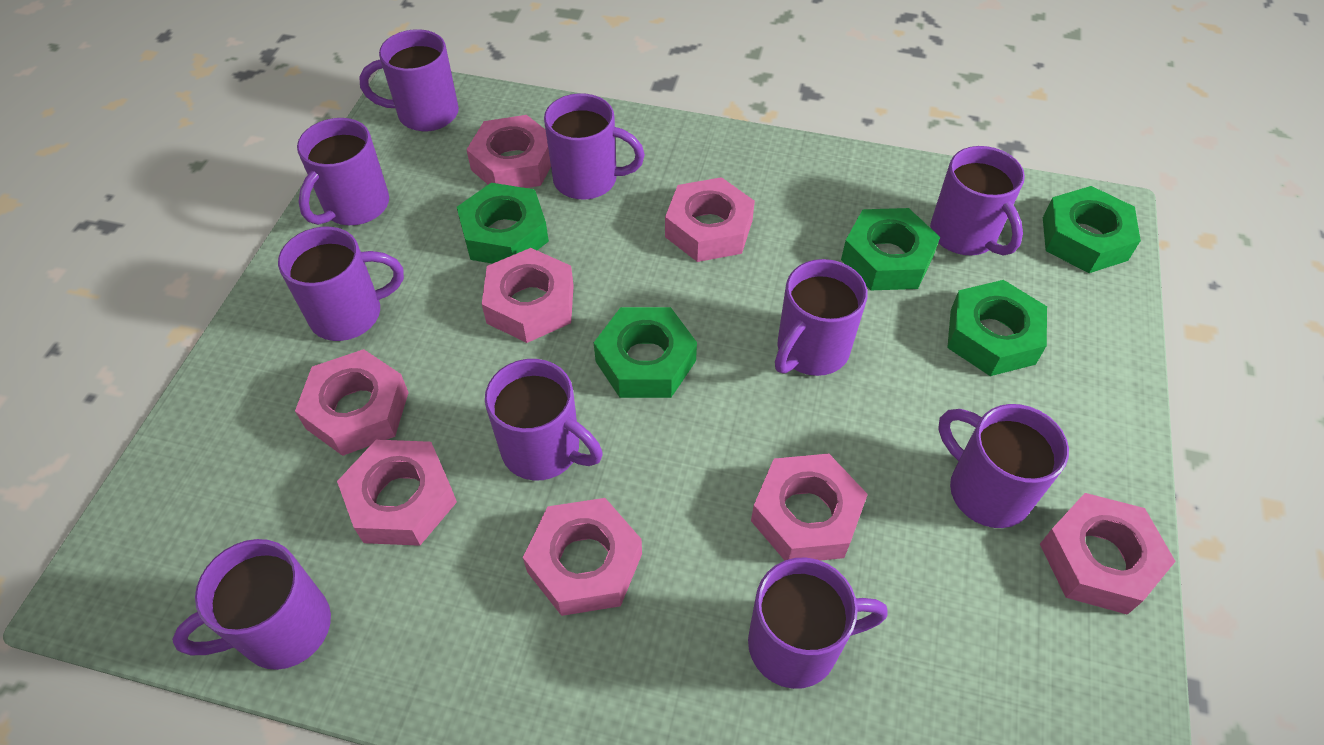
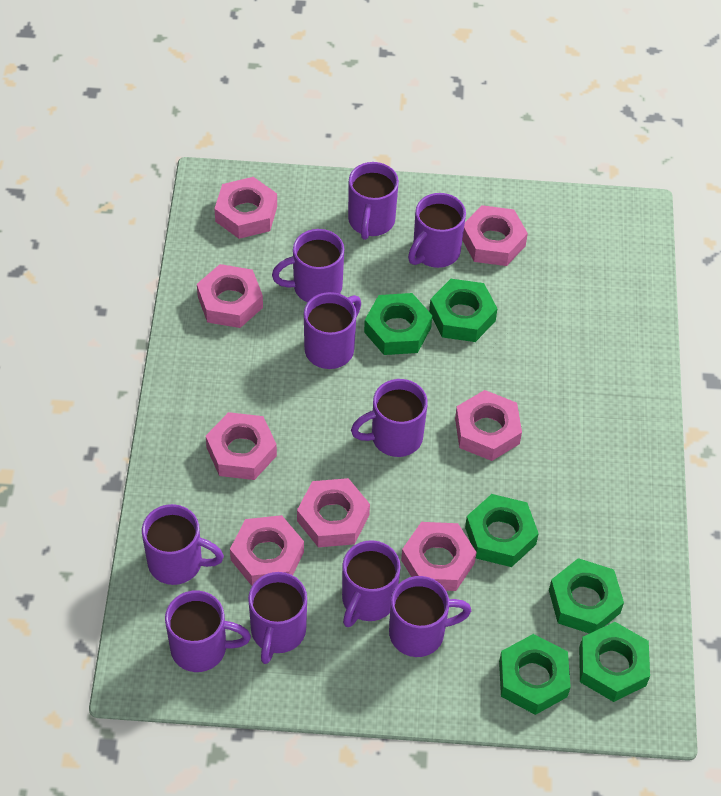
green nut: [457,183,549,264] [594,307,697,398] [841,208,940,290] [947,280,1047,376] [1043,186,1141,273] = 5 -> [364,293,432,355] [429,279,498,342] [465,494,539,567] [499,634,571,715] [549,558,624,634] [579,622,650,702] = 6

